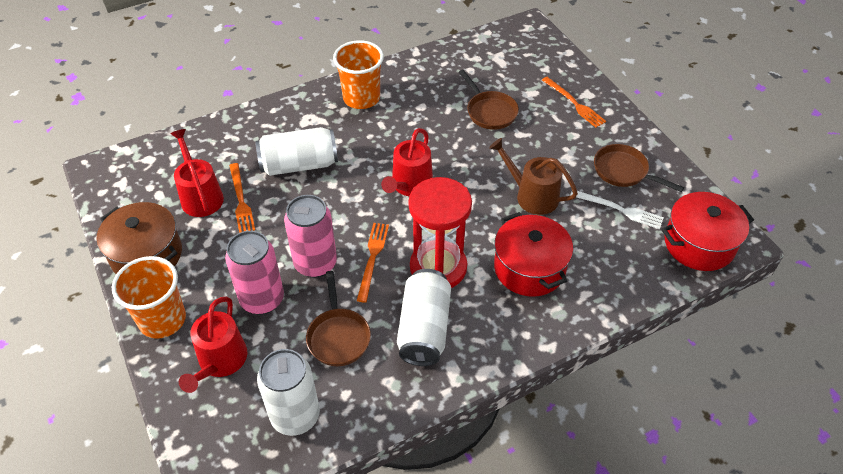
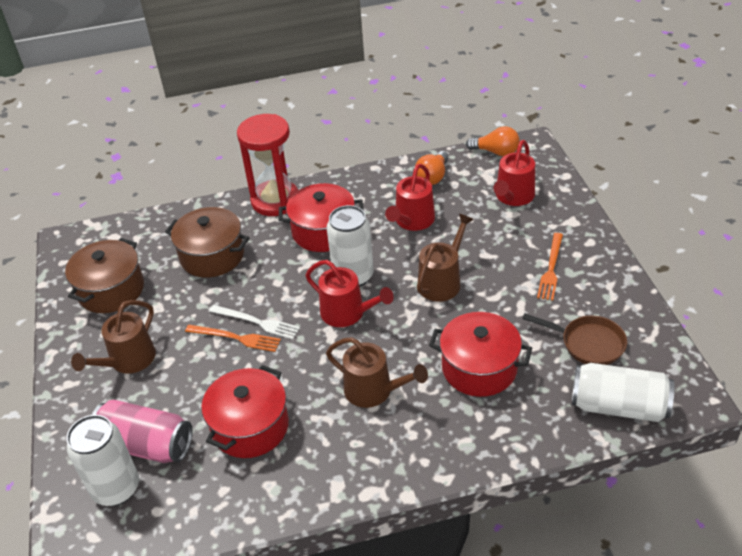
brown pan: [306,271,371,366] [459,70,519,130] [594,144,684,192] = 3 -> [522,314,627,365] = 1
brown pot: [97,202,182,274] = 1 -> [65,238,144,313] [165,207,249,278] = 2
brown watering can: [489,138,578,215] = 1 -> [71,300,156,374] [326,337,428,408] [417,214,474,302] = 3
orange cup: [112,256,186,339] [333,40,384,109] = 2 -> none = 0
orange fork: [229,163,255,233] [357,223,389,303] [542,77,606,128] = 3 -> [185,325,281,352] [537,233,563,301] = 2
orange light bulb: none = 0 -> [415,151,448,185] [466,126,520,156] = 2
pink can: [225,231,284,315] [284,195,337,278] = 2 -> [92,400,193,463] = 1
red pot: [494,212,573,297] [661,192,754,271] = 2 -> [201,365,289,458] [279,183,364,252] [429,312,532,397] = 3

